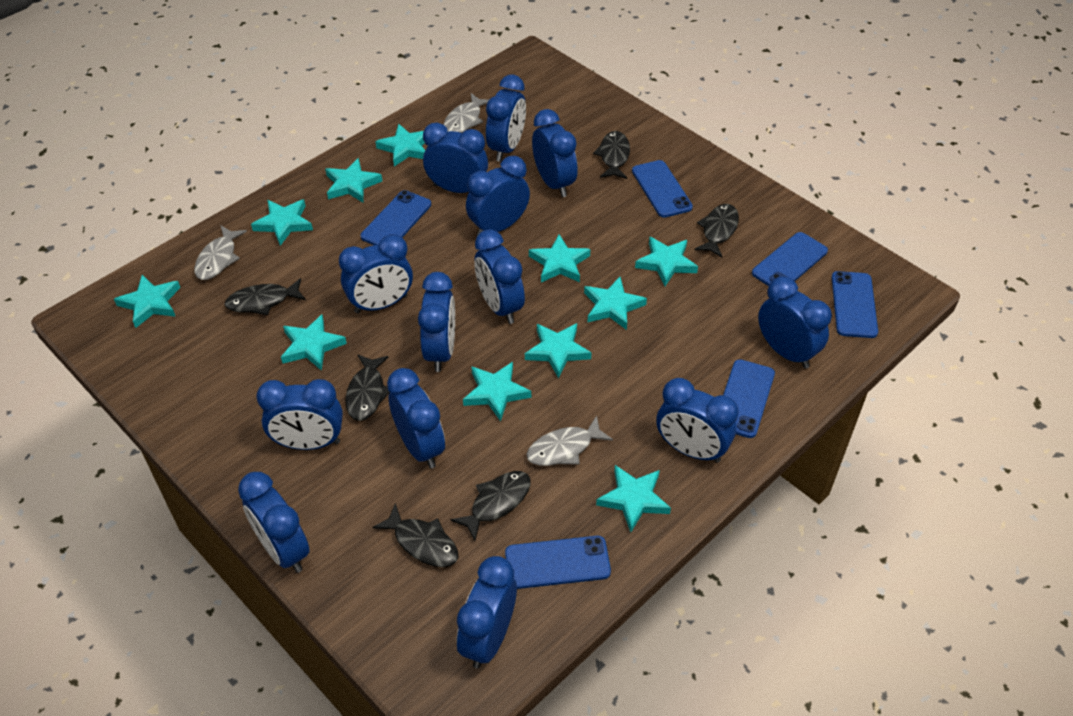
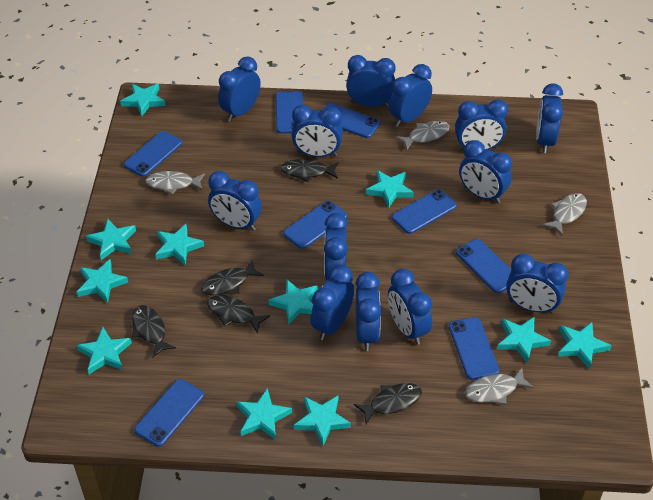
black fish: [224,278,306,315] [345,354,390,421] [372,503,458,567] [450,471,531,541] [593,131,630,179] [694,204,739,258] = 6 -> [132,305,176,358] [201,260,264,295] [207,295,270,334] [280,159,339,182] [354,383,422,424] = 5
blue phone: [361,190,431,245] [505,536,611,589] [632,160,693,218] [723,359,775,438] [752,232,828,286] [832,271,878,338] = 6 -> [124,131,182,177] [134,379,204,447] [276,91,303,133] [283,201,347,249] [322,103,380,138] [392,189,457,234] [449,317,499,380] [456,239,511,293] = 8
grey fish: [194,226,247,280] [443,93,489,133] [526,416,613,466] = 3 -> [146,171,205,195] [395,121,450,150] [465,368,534,404] [542,193,587,236] = 4

